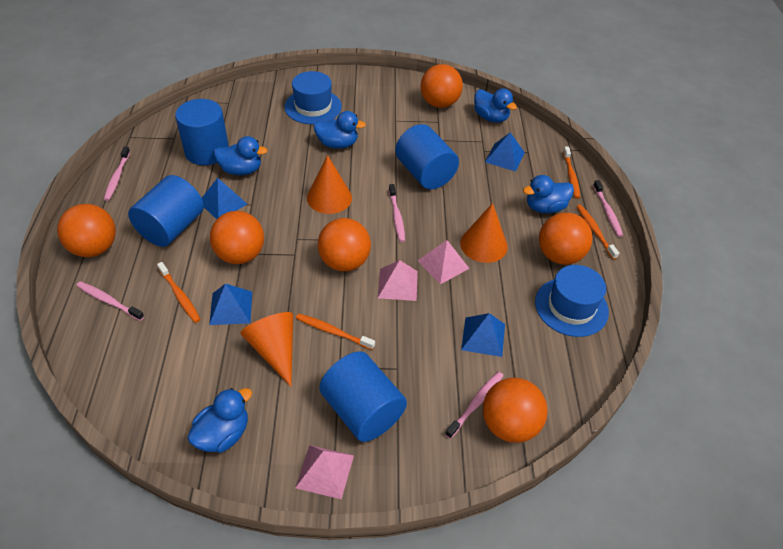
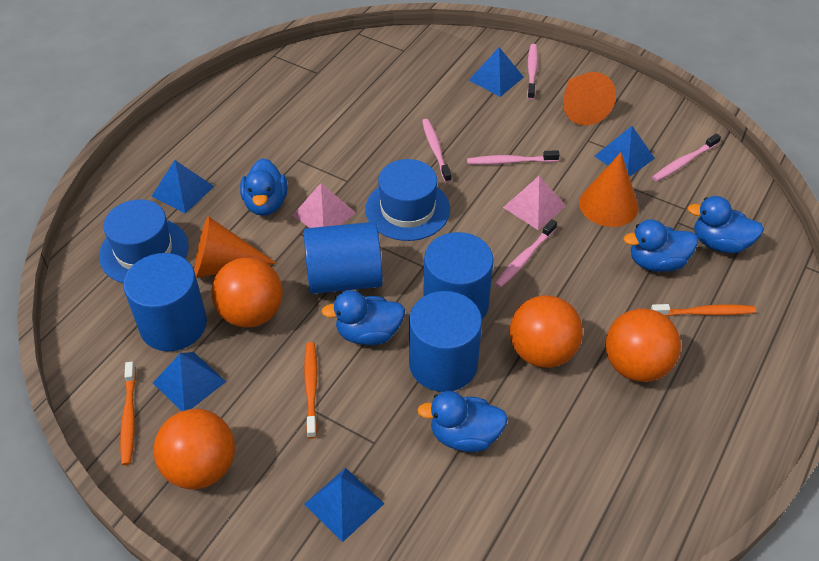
blue pyramid: [202,178,247,219] [209,283,252,325] [461,313,505,357] [485,132,525,172] = 4 -> [152,160,215,214] [153,352,226,411] [304,468,384,542] [469,47,524,97] [595,126,655,177] = 5
orange ball: [57,204,116,257] [210,211,264,264] [318,218,371,271] [420,64,463,108] [483,378,548,443] [539,213,593,265] = 6 -> [154,409,235,490] [212,257,283,328] [510,295,583,368] [605,308,681,382] = 4
orange toothbrush: [157,262,201,323] [296,313,375,350] [563,147,580,199] [576,205,619,259] = 4 -> [120,362,136,465] [304,342,318,439] [651,304,756,316] = 3
pink pyramid: [295,445,354,499] [378,260,418,301] [418,240,470,284] = 3 -> [292,183,356,228] [503,176,566,230] = 2

